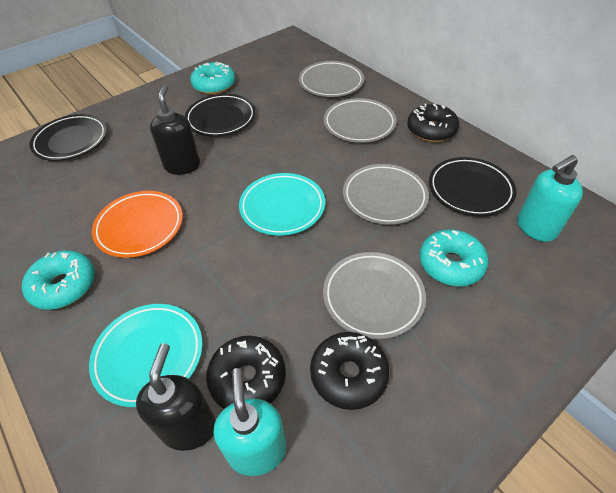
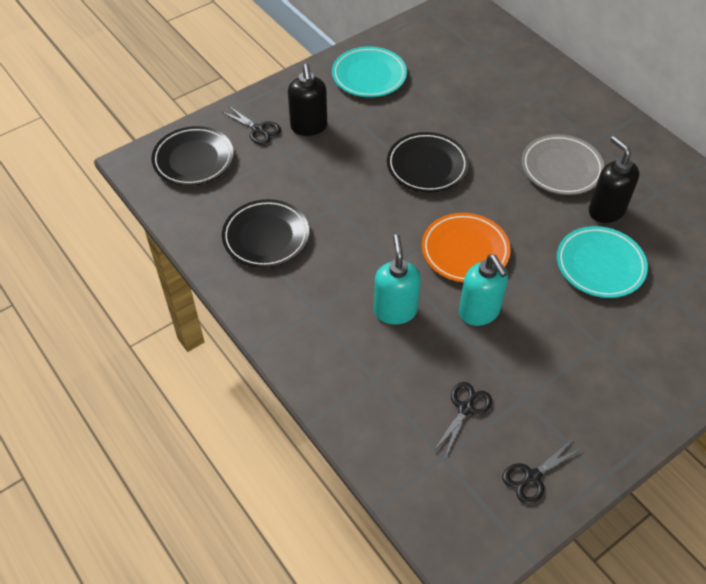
black donut: [206,336,286,409] [310,332,390,410] [407,104,459,142] = 3 -> none = 0
black scissors: none = 0 -> [222,106,281,145] [435,382,492,458] [502,439,582,504] = 3
grey plate: [299,61,364,97] [323,252,426,339] [324,98,396,143] [343,164,429,225] = 4 -> [522,134,605,195] = 1
turquoise donut: [22,250,95,310] [190,62,235,94] [420,229,489,286] = 3 -> none = 0

